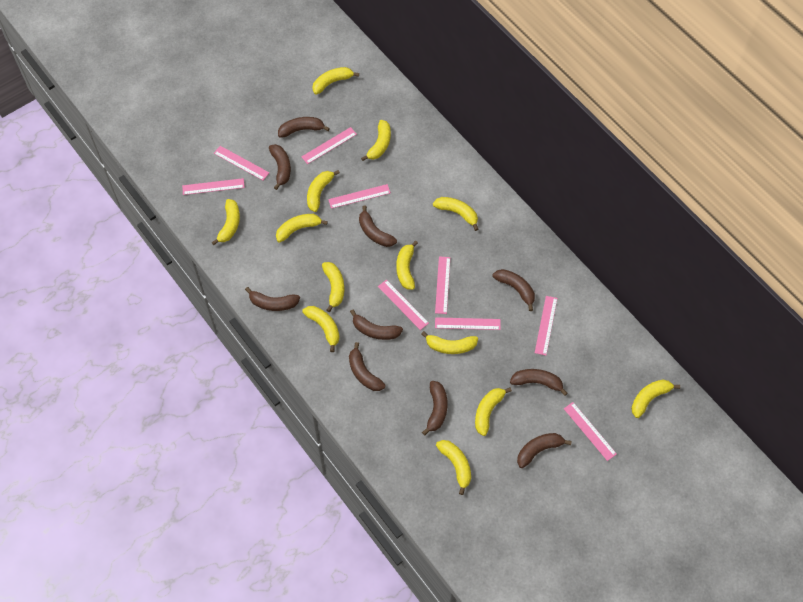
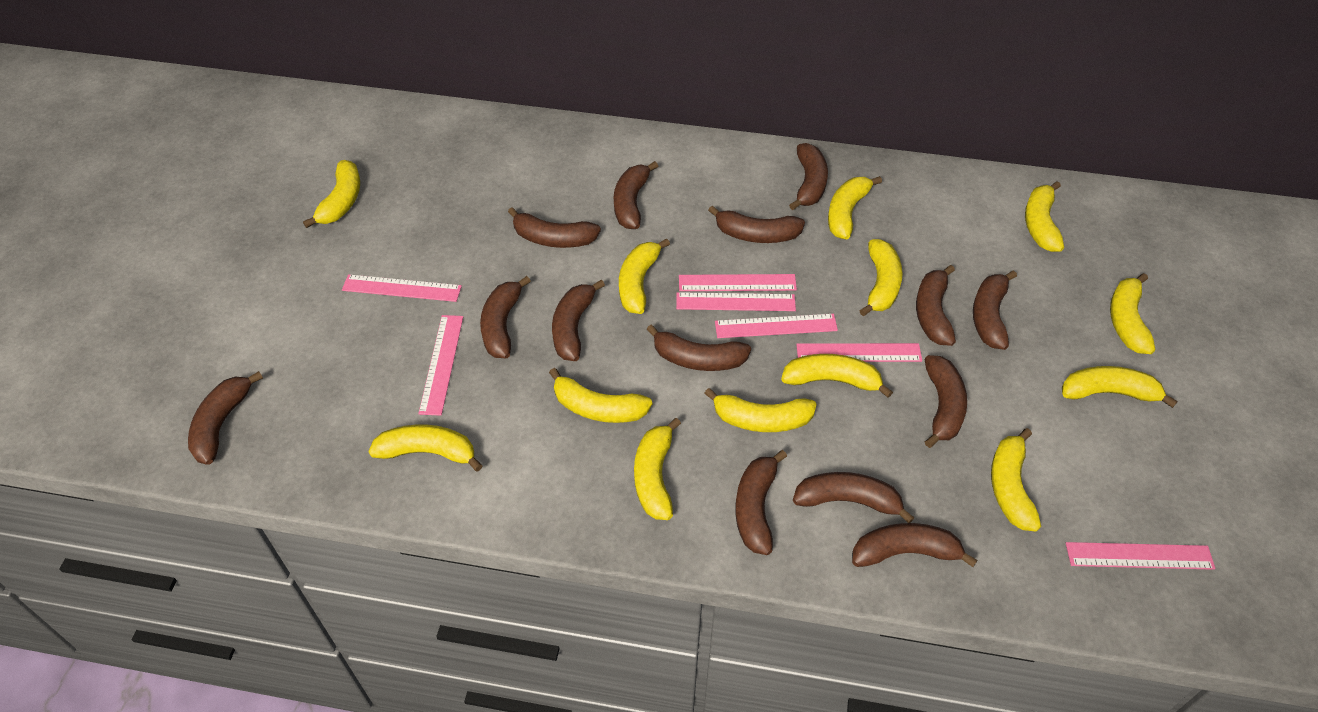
brown banana: [245,287,300,311] [269,144,291,190] [278,117,330,138] [349,342,386,391] [350,310,403,340] [359,206,397,247] [422,381,448,435] [493,269,535,311] [510,369,568,396] [517,433,572,468] = 10 -> [188,371,263,465] [480,276,531,358] [508,207,601,248] [552,280,605,361] [614,161,658,229] [646,324,751,371] [708,205,805,243] [735,450,787,555] [789,143,828,210] [793,472,914,523] [852,523,978,567] [916,265,956,346] [924,355,967,448] [973,270,1017,350] = 14
pink ruler: [182,178,245,195] [214,146,269,180] [301,127,357,164] [328,184,391,209] [378,280,429,330] [435,256,450,314] [435,317,501,330] [535,296,557,356] [564,402,617,461] = 9 -> [342,274,462,302] [418,315,463,416] [676,292,796,311] [679,274,797,291] [715,314,838,338] [796,343,922,362] [1066,542,1216,570] = 7

